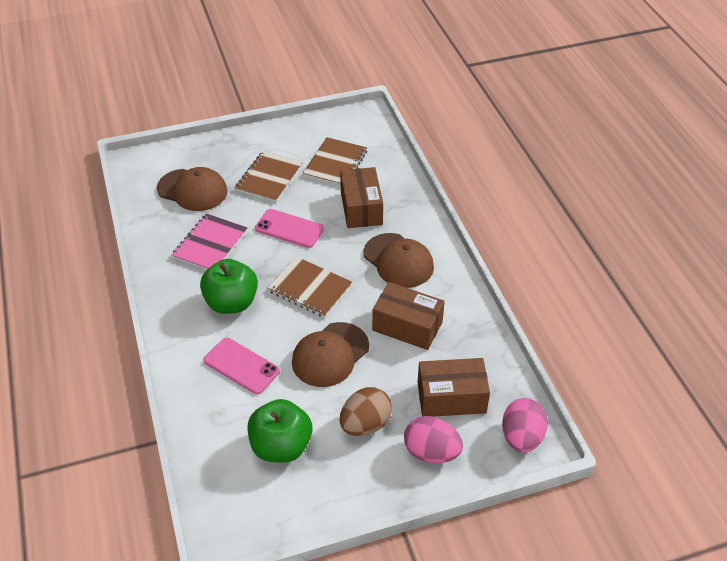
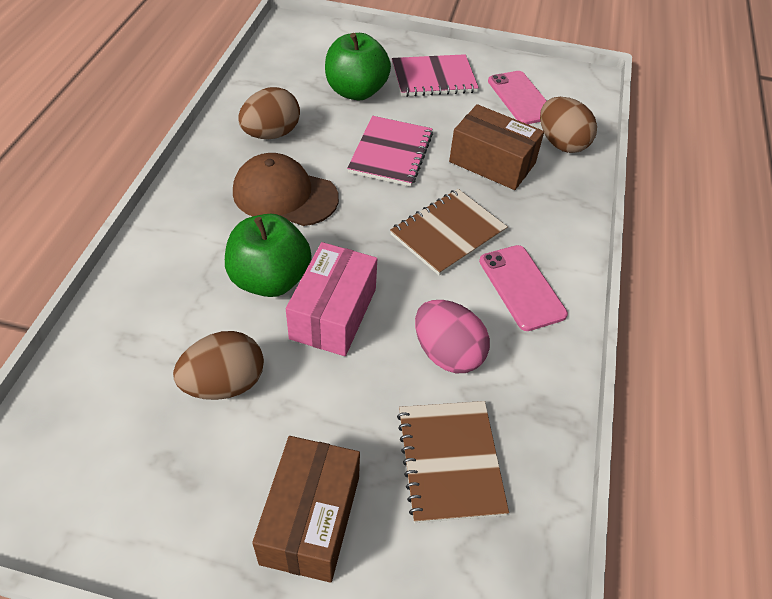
brown box: [340,167,383,228] [372,282,445,350] [418,358,490,417] = 3 -> [252,436,360,583] [449,104,544,190] = 2
brown cap: [157,167,228,211] [292,322,369,387] [363,233,434,288] = 3 -> [233,153,339,226] = 1
brown egg: [340,387,392,436] = 1 -> [173,331,264,400] [238,87,300,139] [540,97,597,153] = 3
brown notebook: [235,151,303,202] [268,256,353,318] [303,137,367,186] = 3 -> [390,189,508,276] [397,401,509,523] = 2
pink box: none = 0 -> [286,242,377,356] = 1
pink egg: [404,416,463,463] [502,398,548,453] = 2 -> [415,300,490,373] = 1
pink notebook: [172,213,248,270] = 1 -> [347,116,433,187] [392,54,479,97] = 2

